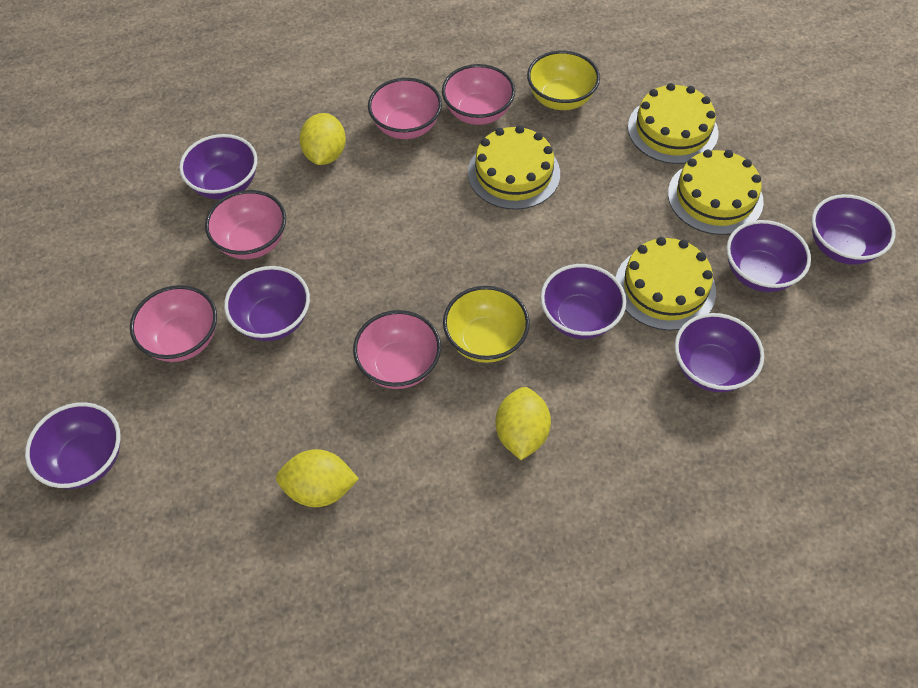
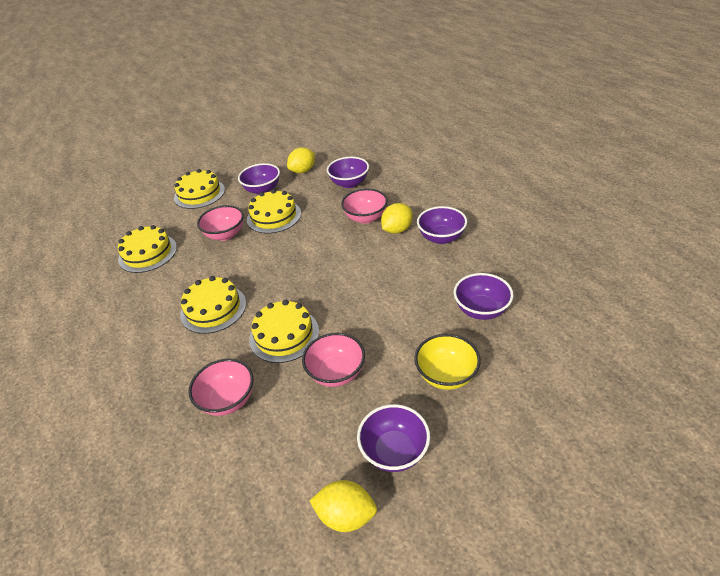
pink bowl: [130,285,217,362] [205,190,286,259] [353,310,441,389] [368,78,442,139] [442,64,515,125] = 5 -> [188,358,254,416] [197,205,244,241] [302,333,365,387] [341,188,388,224] = 4
purple bowl: [25,402,121,489] [179,134,257,199] [224,266,310,341] [541,264,626,339] [675,313,764,392] [726,220,811,292] [812,194,896,265] = 7 -> [238,163,280,195] [327,157,369,188] [357,404,430,472] [417,206,467,244] [454,273,513,320] = 5
yellow bowl: [443,286,530,363] [527,50,600,110] = 2 -> [414,334,481,390] = 1
yellow cake: [468,125,560,210] [615,237,716,331] [628,83,719,164] [668,150,764,235] = 4 -> [118,225,177,273] [174,169,225,209] [180,276,246,334] [247,189,301,233] [249,300,319,363] = 5

